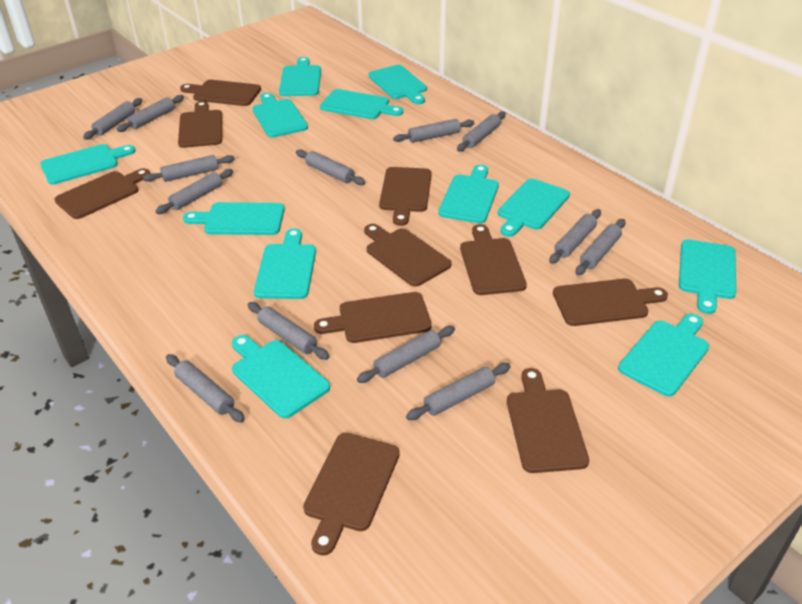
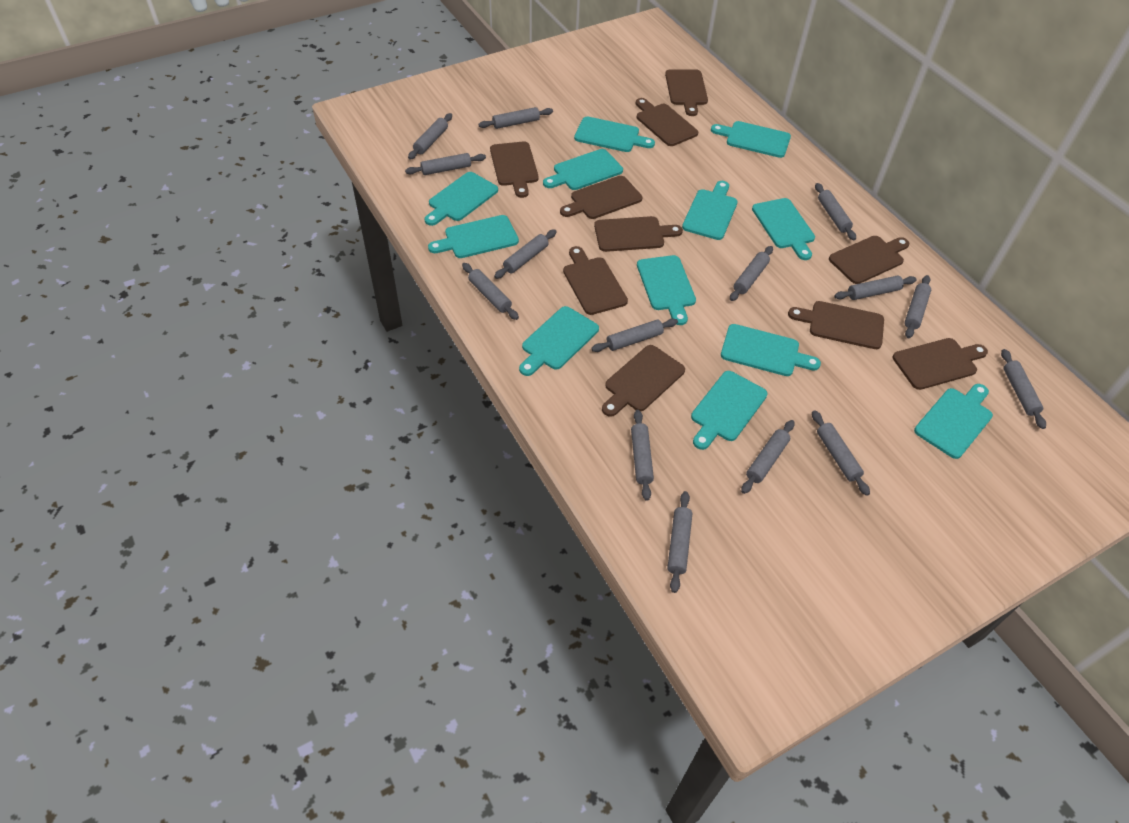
grey rolling pin: [83,98,142,140] [117,95,184,132] [143,155,235,182] [155,169,233,214] [166,354,245,423] [248,302,329,360] [296,150,365,185] [357,326,455,383] [393,119,474,143] [406,363,511,420] [457,111,506,151] [549,209,601,264] [576,219,625,275] = 13 -> [405,153,486,175] [408,113,452,160] [462,263,519,320] [478,107,553,129] [494,229,557,279] [591,318,678,352] [631,410,654,501] [667,491,692,593] [730,246,773,301] [741,420,794,494] [812,410,870,496] [815,183,856,241] [834,275,917,300] [905,275,931,338] [1001,349,1046,429] = 15

